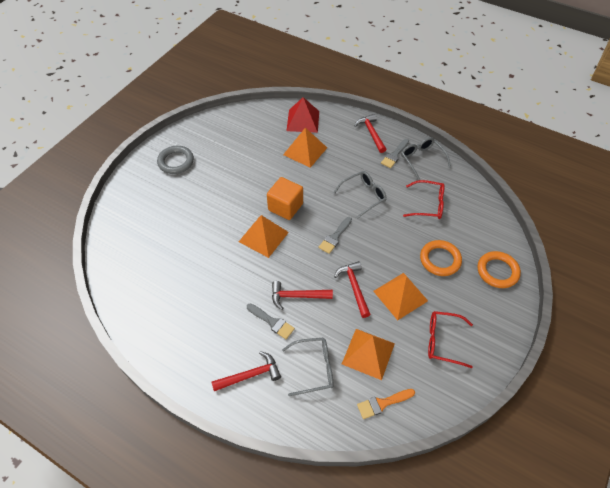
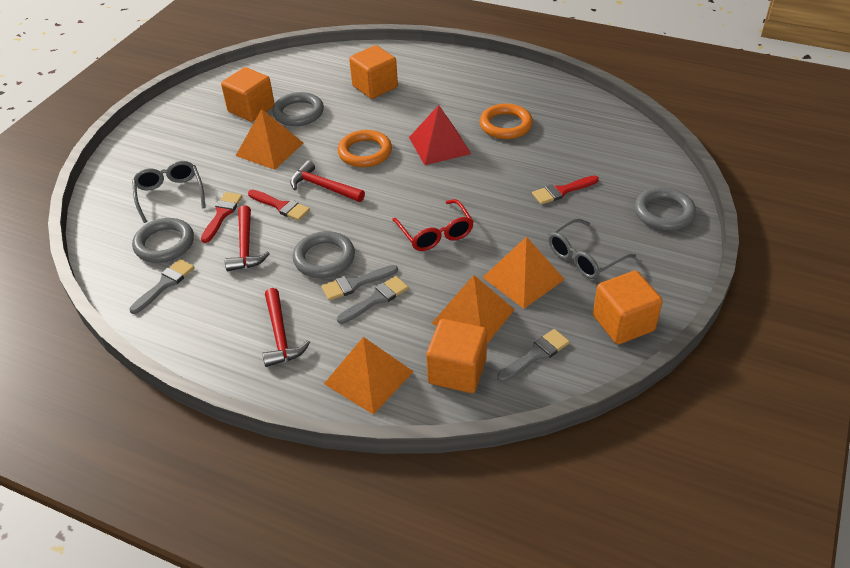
grey brush: [247,303,295,339] [319,217,352,254] [381,139,409,168] = 3 -> [129,259,195,314] [321,265,398,301] [337,276,409,324] [497,329,570,382] = 4
grey glasses: [282,338,334,396] [333,171,387,219] [401,137,451,180] = 3 -> [132,161,205,223] [548,218,636,279] = 2
grey ring: [157,146,194,174] = 1 -> [132,218,194,263] [272,92,324,126] [293,231,355,278] [635,187,696,231] = 4
orange brush: [357,389,415,419] = 1 -> none = 0
orange cube: [267,177,303,220] = 1 -> [221,67,275,122] [349,45,398,99] [426,319,487,393] [593,271,663,344] = 4
red brush: none = 0 -> [201,192,243,243] [248,189,310,221] [532,175,599,205] = 3
red glasses: [403,180,445,219] [428,311,473,368] = 2 -> [392,199,474,251] = 1
red hammer: [211,351,281,391] [272,281,333,310] [334,261,371,318] [355,114,386,153] = 4 -> [225,205,270,271] [262,288,310,367] [290,160,365,202] = 3

